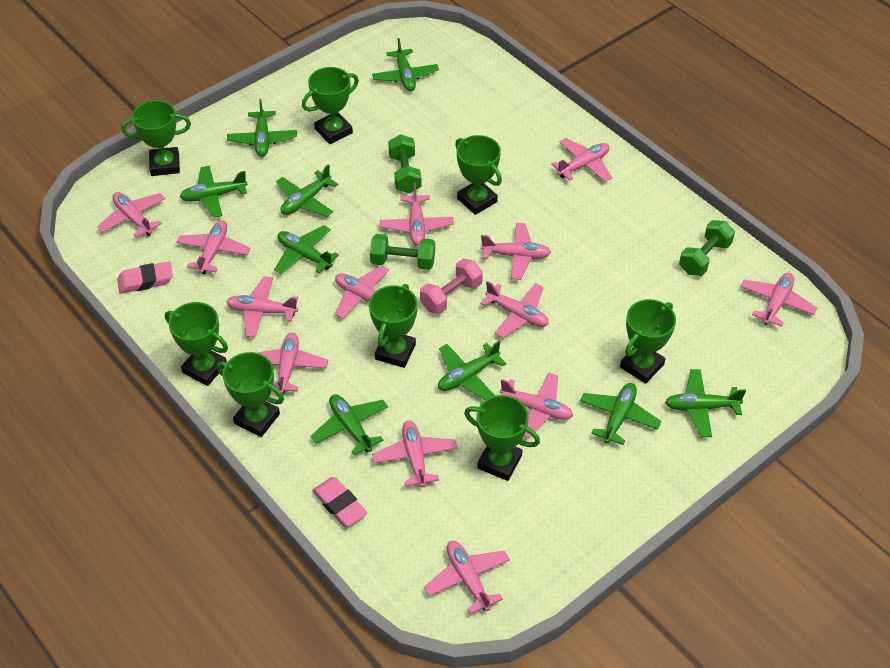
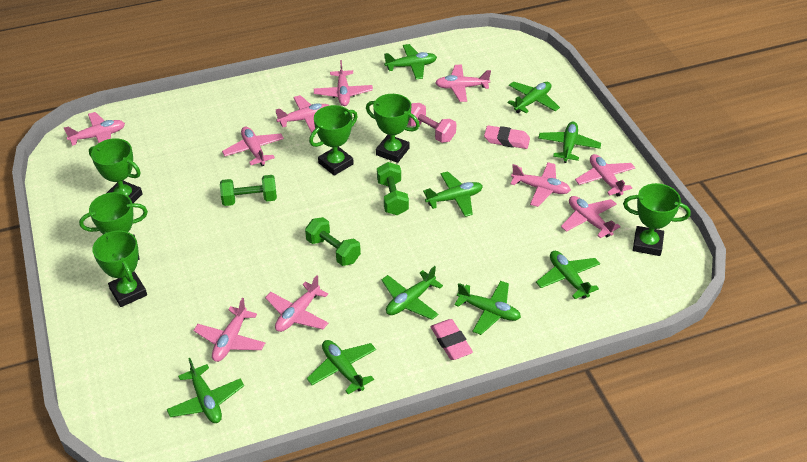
green trophy: [122,100,191,176] [165,302,228,386] [217,352,284,437] [302,67,359,144] [369,284,418,368] [455,135,502,215] [464,395,540,481] [620,299,676,384] = 8 -> [79,192,148,260] [89,138,142,203] [92,231,147,307] [309,105,358,176] [366,94,420,163] [623,183,691,256] = 6
pink plane: [97,192,165,238] [176,220,250,274] [226,276,298,338] [258,332,328,394] [335,265,389,319] [372,420,457,488] [380,183,454,246] [424,541,510,614] [481,223,551,280] [481,281,549,338] [500,373,573,438] [551,138,612,182] [741,273,818,327] = 13 -> [64,112,125,146] [193,298,265,362] [222,127,284,166] [265,276,329,332] [276,95,330,133] [314,60,373,106] [435,65,491,102] [511,162,571,207] [561,196,621,238] [575,154,635,197] = 10

